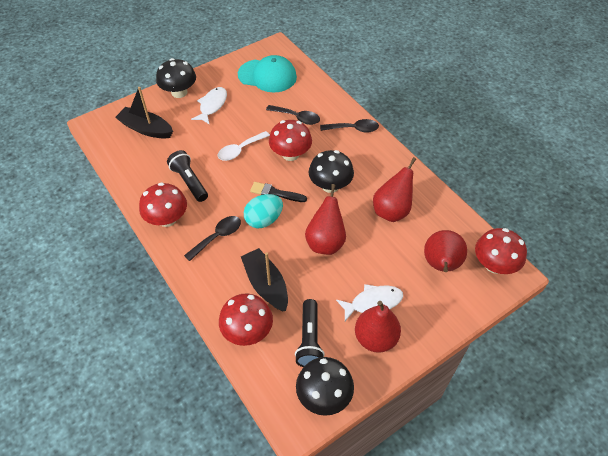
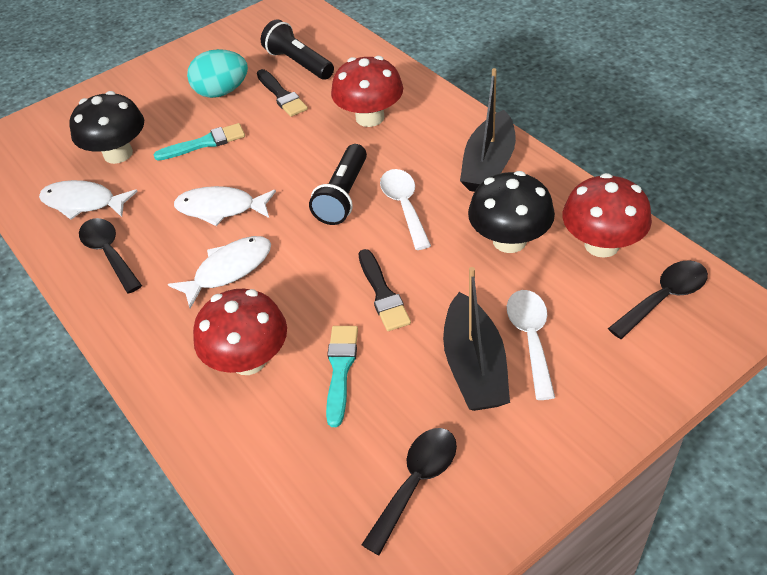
black brush: [250,182,307,202] = 1 -> [257,69,308,117] [358,249,411,331] = 2
black mushroom: [156,58,196,98] [296,357,354,416] [309,150,354,193] = 3 -> [69,91,144,164] [468,171,555,253] = 2
red mushroom: [139,182,187,227] [219,293,273,346] [269,120,312,161] [475,228,527,274] = 4 -> [193,289,287,375] [331,56,403,127] [563,173,652,258] = 3
red pear: [305,184,346,255] [355,301,401,353] [373,157,416,222] [424,230,467,272] = 4 -> none = 0
turquoise brush: none = 0 -> [153,123,245,161] [326,326,358,427] = 2
turquoise cap: [238,55,297,93] = 1 -> none = 0
white fish: [191,87,227,125] [336,284,403,321] = 2 -> [39,180,138,220] [168,236,271,309] [174,186,276,226] = 3
white spoon: [218,131,270,161] = 1 -> [380,169,431,250] [507,290,555,400] = 2

